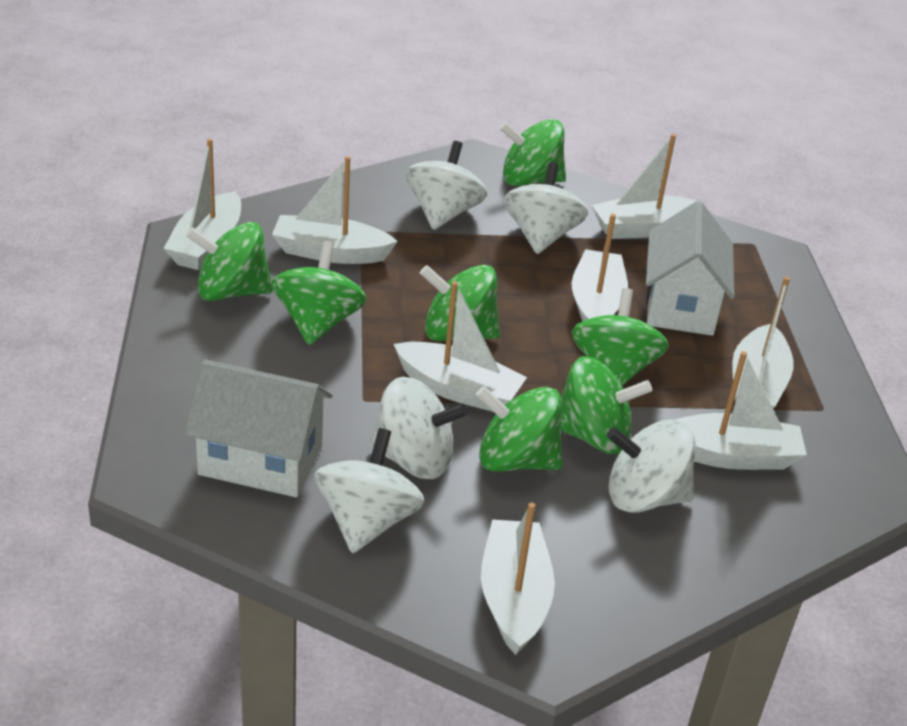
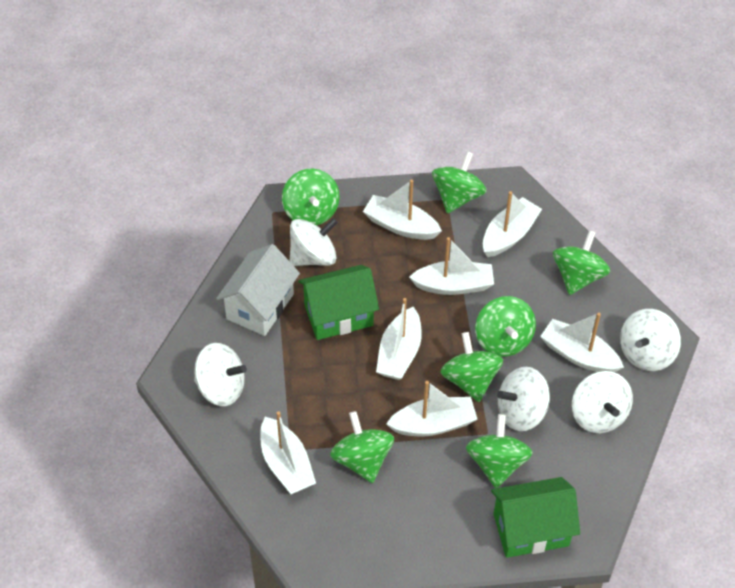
green house: none = 0 -> [298,265,379,340] [491,477,580,558] = 2
white boat: [164,138,241,270] [272,156,398,264] [394,281,527,412] [481,502,555,655] [571,214,628,321] [592,134,703,239] [675,351,807,470] [732,276,794,408] = 8 -> [260,411,316,494] [363,180,442,240] [376,298,422,380] [386,381,477,436] [409,237,494,295] [483,191,542,257] [540,313,624,373] = 7
white house: [185,360,333,497] [646,201,735,336] = 2 -> [216,244,300,336] = 1

